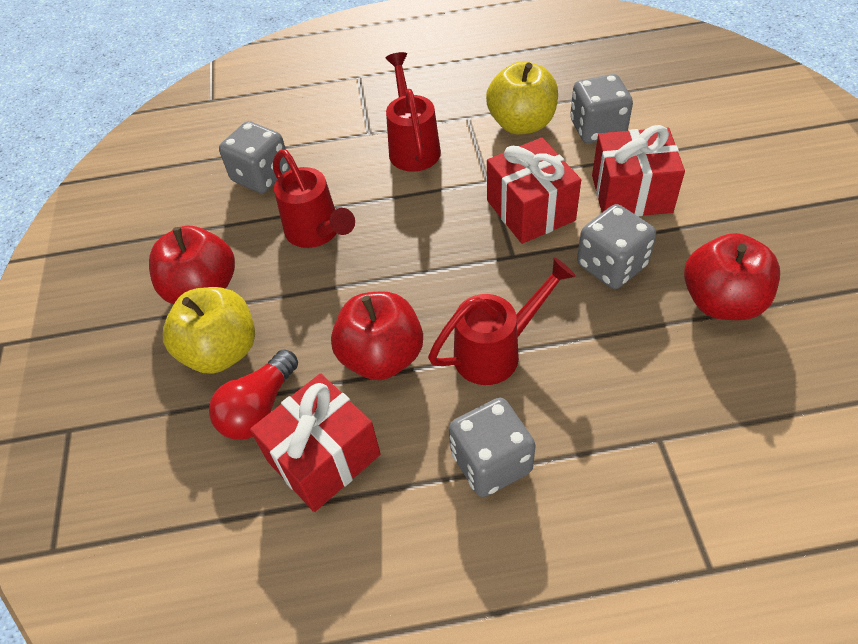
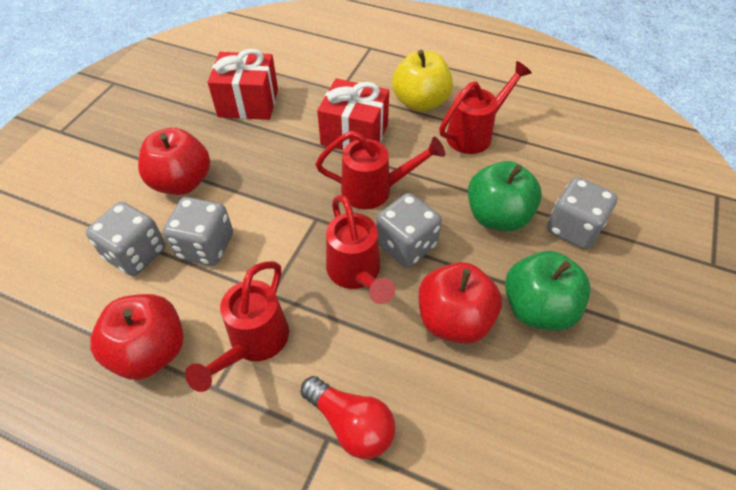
green apple: none = 0 -> [468,161,542,231] [505,251,591,331] = 2
red gift: [250,373,381,512] [487,138,581,244] [592,125,685,216] = 3 -> [208,49,278,120] [317,78,389,150] = 2
red watering can: [273,150,355,248] [386,52,441,172] [428,257,576,385] = 3 -> [185,261,289,392] [316,131,445,209] [326,195,395,304] [439,61,532,154] = 4
yellow apple: [163,287,255,374] [486,61,558,135] = 2 -> [392,50,453,112] = 1

